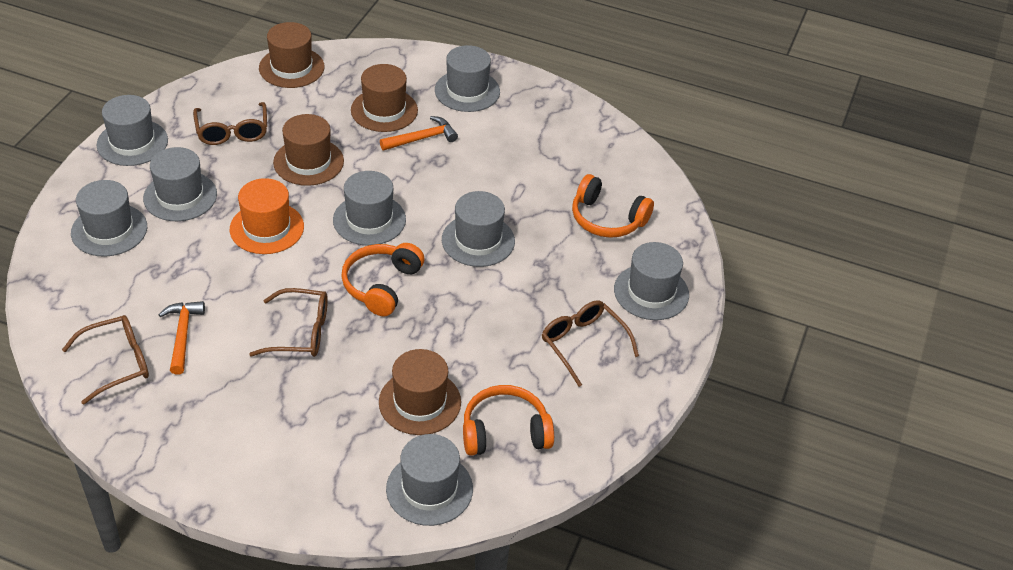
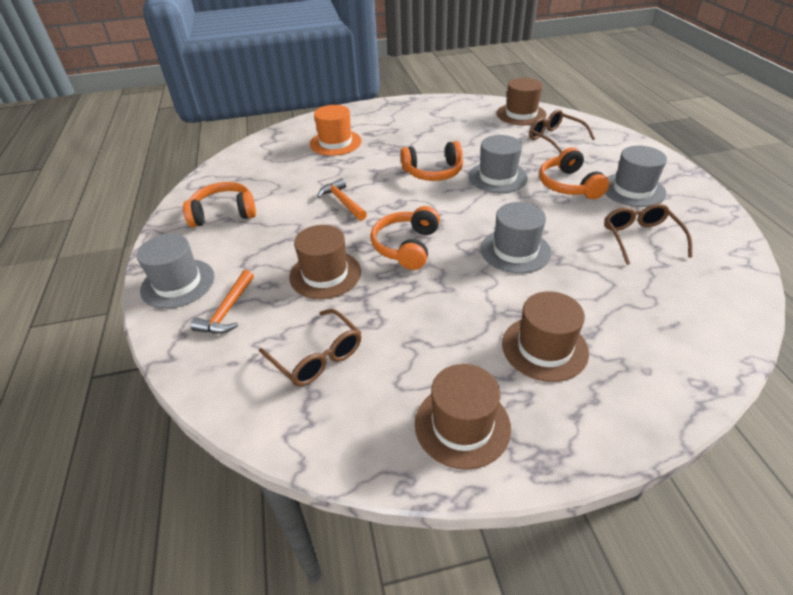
brown glasses: [62,315,149,405] [193,102,267,145] [249,288,328,357] [542,300,639,387] = 4 -> [259,309,361,386] [529,109,595,153] [604,204,692,265] = 3
grey hat: [71,180,147,257] [96,95,168,166] [143,147,217,221] [333,171,406,246] [386,434,473,526] [435,45,500,112] [442,191,515,267] [614,242,689,320] = 8 -> [136,234,215,309] [469,135,528,193] [481,202,551,274] [605,146,667,207] = 4
orange headphones: [341,243,425,316] [463,385,554,456] [572,174,654,238] = 3 -> [183,182,256,227] [371,206,440,270] [401,141,463,181] [539,147,609,199] = 4

